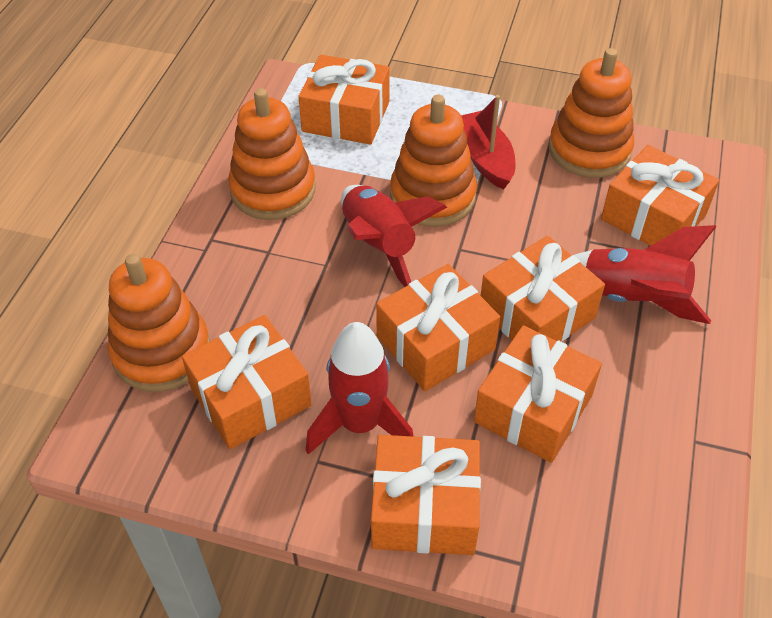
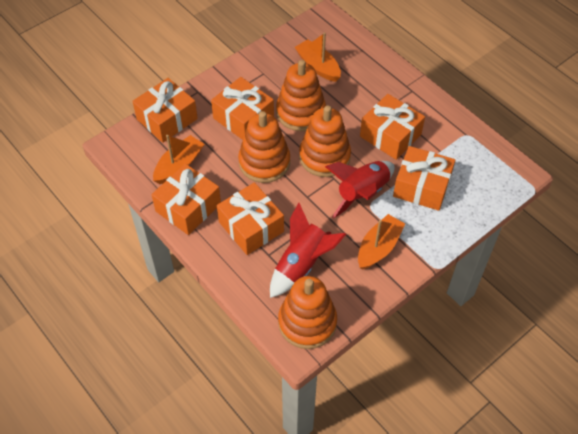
orange boat: none = 0 -> [153,135,204,184] [295,32,341,82] [358,214,405,270] = 3
orange gift: [182,315,312,449] [298,55,390,144] [371,435,481,555] [376,264,500,391] [474,325,602,463] [481,236,605,341] [601,145,719,246] = 7 -> [132,78,198,143] [151,164,221,235] [211,77,274,140] [217,182,284,255] [360,94,425,160] [393,146,455,211] = 6
red boat: [461,95,515,190] = 1 -> none = 0
red rocket: [306,322,414,454] [341,185,447,287] [574,225,716,324] = 3 -> [270,203,346,298] [325,161,395,218] = 2

